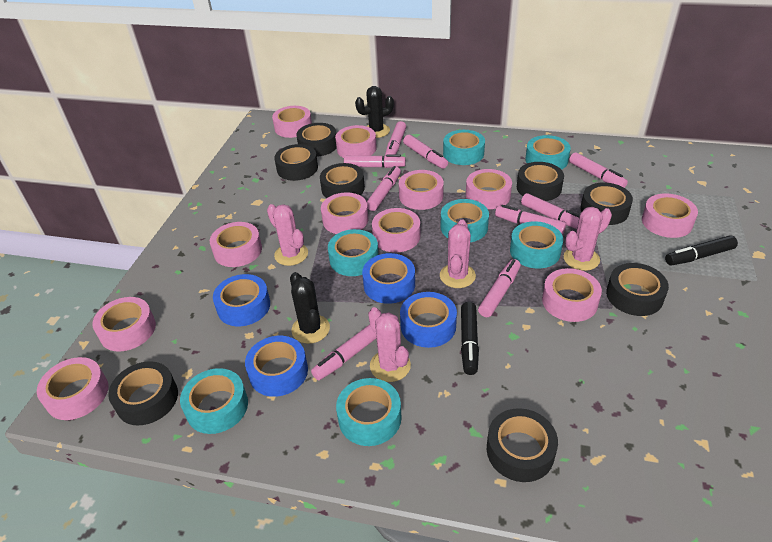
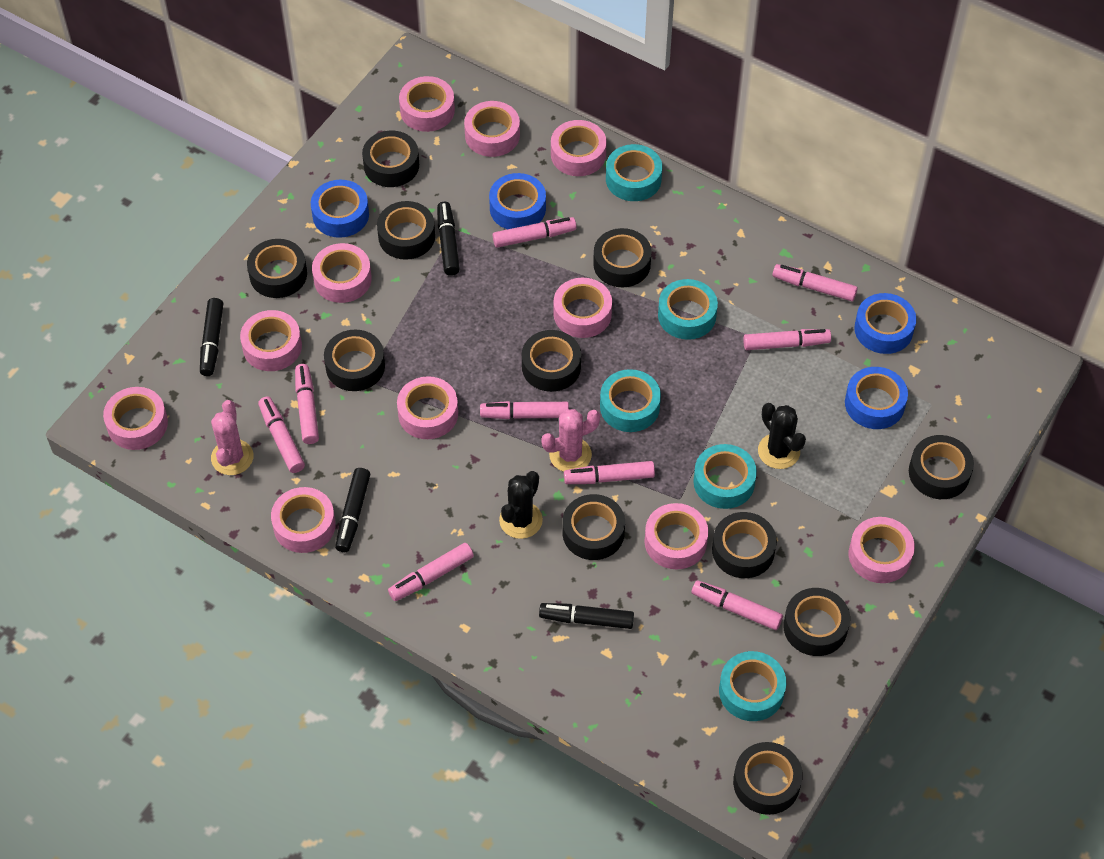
black marker: [461,302,479,375] [665,235,738,266] = 2 -> [200,298,223,376] [335,468,370,552] [437,202,460,276] [539,603,634,629] = 4
black tape: [108,361,178,425] [274,144,318,181] [296,123,337,157] [320,163,365,198] [487,408,558,482] [517,162,564,201] [581,182,633,225] [606,263,669,316] = 8 -> [247,239,307,298] [324,330,385,391] [362,131,419,187] [377,201,435,260] [522,330,581,392] [562,494,625,560] [593,228,652,287] [712,512,777,578] [733,742,803,815] [783,588,850,656] [909,435,974,499] = 11
pink cactus: [267,204,308,266] [368,307,411,382] [440,220,476,288] [564,207,612,271] = 4 -> [211,400,253,475] [541,409,600,472] = 2
turquoise tape: [180,368,248,434] [328,229,379,276] [336,378,402,446] [441,199,489,242] [443,130,485,165] [510,221,563,269] [525,135,571,170] = 7 -> [600,369,661,432] [606,144,662,201] [658,279,718,340] [693,444,757,509] [719,651,786,721] = 5

